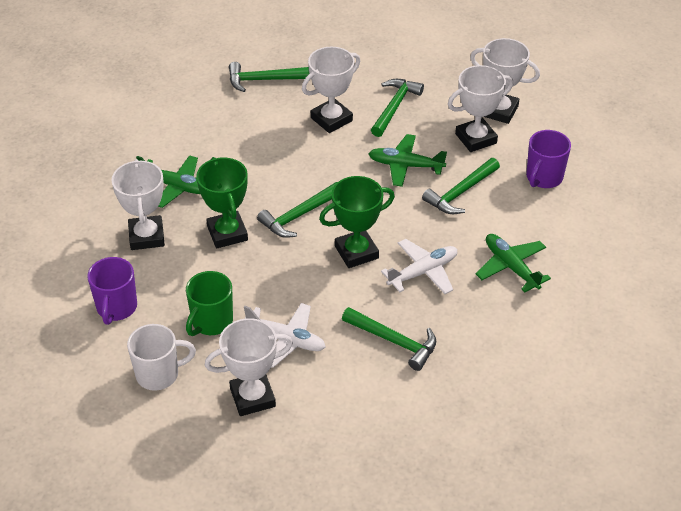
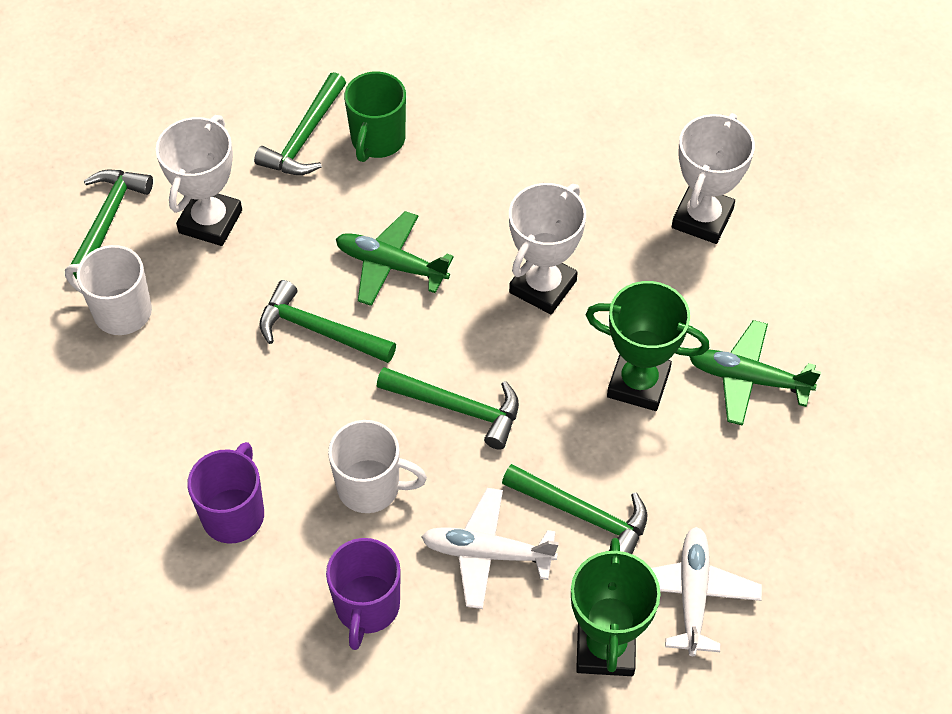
green plane: [136,155,201,208] [368,134,447,187] [476,234,551,292] = 3 -> [336,211,454,306] [689,320,821,426] = 2
white mug: [127,324,196,391] = 1 -> [65,245,152,335] [328,420,427,513] = 2
white trophy: [112,159,165,250] [205,318,293,416] [302,47,360,133] [448,65,513,152] [470,38,540,124] = 5 -> [156,115,242,246] [509,183,586,314] [672,113,755,244] = 3

